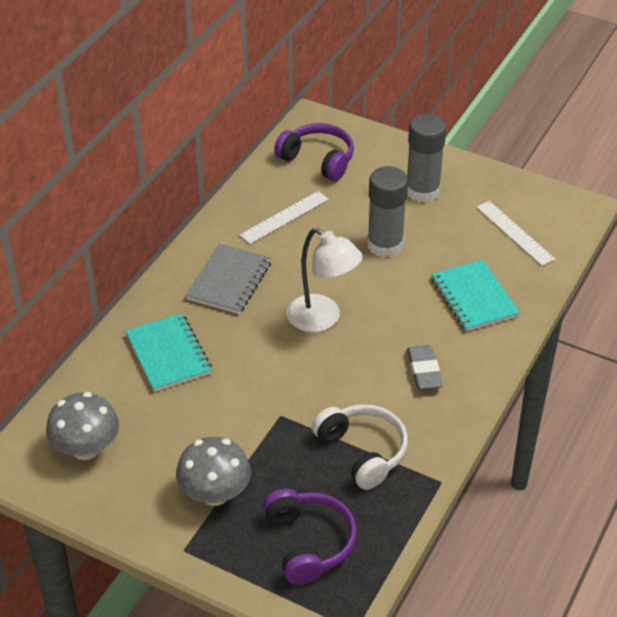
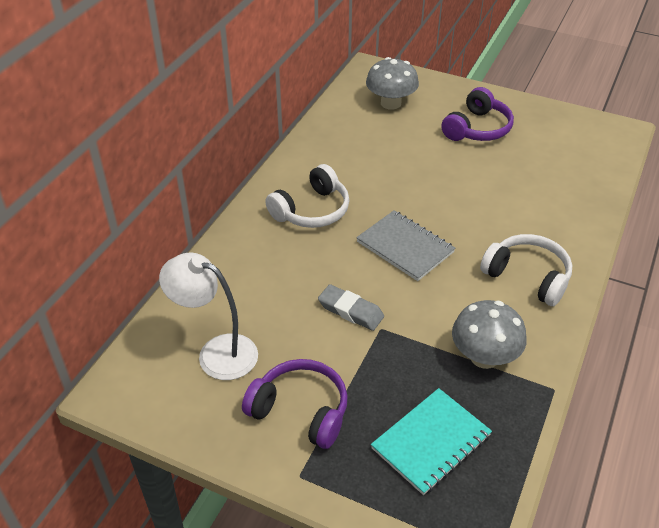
grey glue stick: [367,166,408,258] [407,114,446,203] = 2 -> none = 0
turquoise notebook: [125,313,212,392] [431,260,520,332] = 2 -> [371,388,492,495] = 1
white headphones: [312,404,408,490] = 1 -> [265,164,350,228] [480,234,572,306] = 2
white ruler: [239,191,329,244] [476,201,555,266] = 2 -> none = 0

